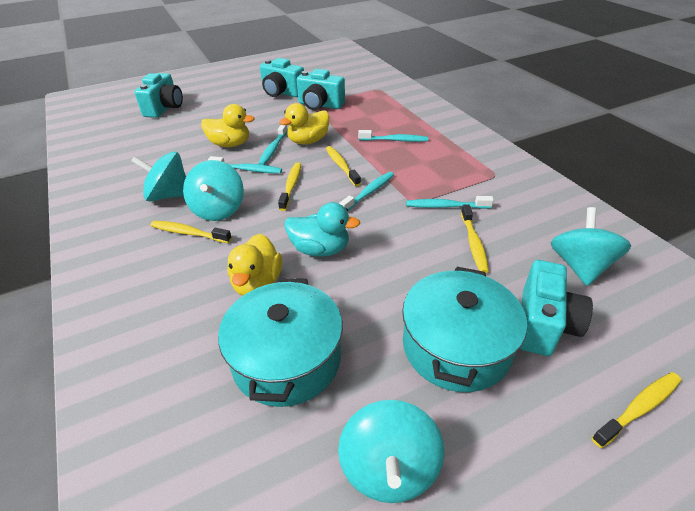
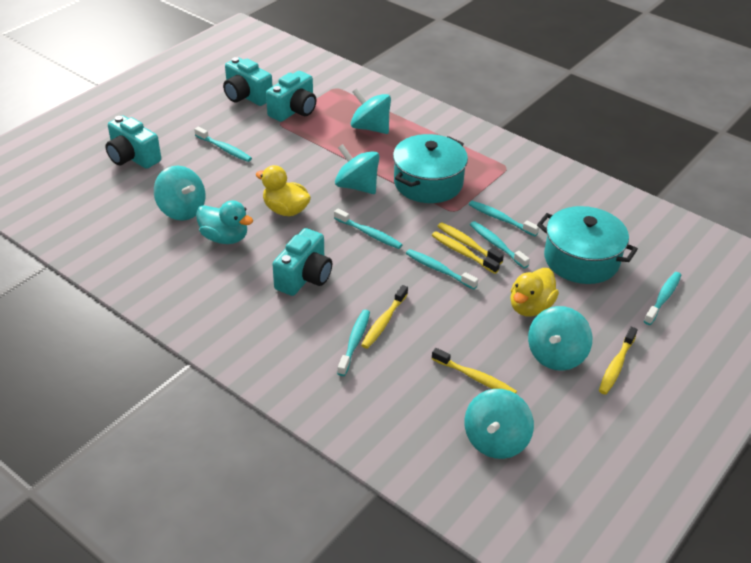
turquoise spinning top: [131,152,186,202] [183,160,244,221] [338,400,444,503] [551,207,631,286] = 4 -> [154,166,205,221] [335,144,380,194] [351,88,391,134] [464,389,534,459] [528,306,592,371] = 5
turquoise toothbrush: [208,156,282,174] [258,125,288,165] [339,172,394,211] [358,130,428,142] [406,196,494,209] = 5 -> [194,127,252,162] [334,208,403,249] [337,310,370,376] [406,249,478,290] [469,201,539,236] [470,221,530,269] [644,272,681,325] = 7
yellow duck: [201,104,254,147] [228,234,282,296] [279,103,329,145] = 3 -> [256,165,311,216] [510,268,559,317] = 2

